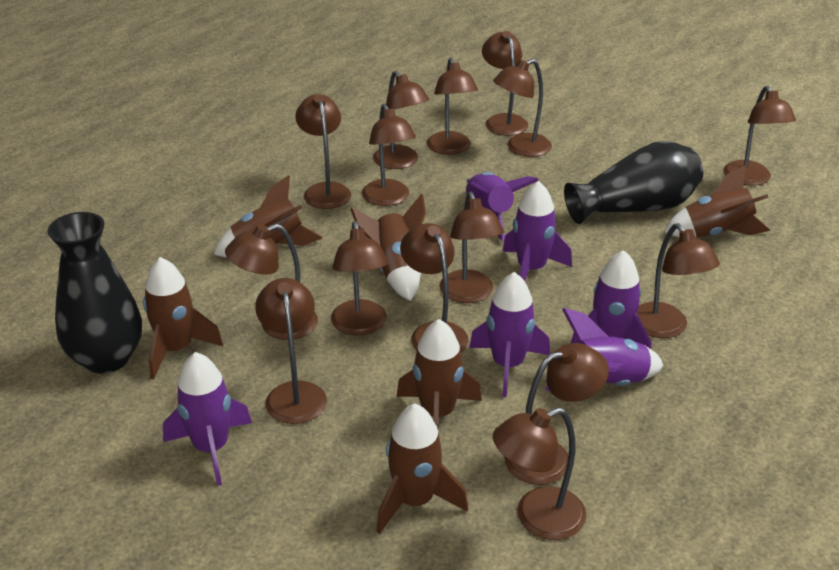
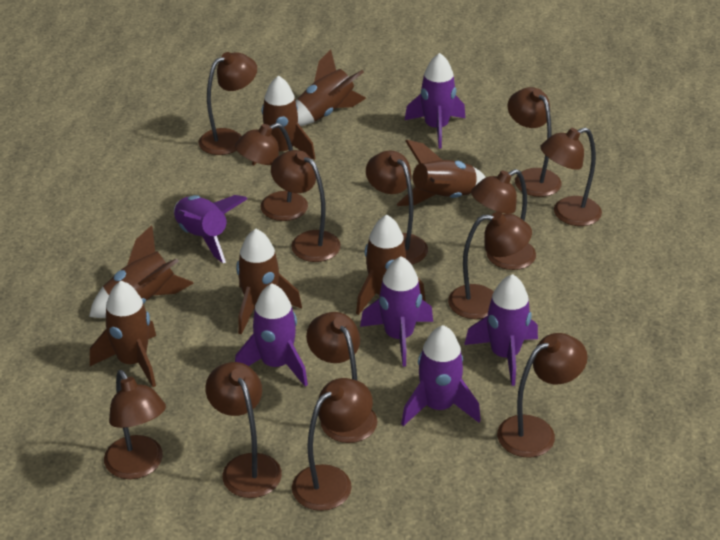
black vase: [47,212,142,374] [564,141,703,224] = 2 -> none = 0
brown lamp: [225,224,318,340] [255,278,327,424] [295,94,351,209] [331,221,388,336] [362,104,416,206] [373,71,429,169] [400,223,468,352] [427,58,478,155] [440,192,504,303] [482,31,528,136] [493,59,552,157] [493,407,587,540] [504,343,609,485] [637,223,720,338] [723,85,796,186] = 15 -> [104,370,166,479] [198,52,257,155] [205,362,282,498] [235,123,308,221] [271,150,341,262] [292,378,373,511] [306,312,377,443] [366,150,428,265] [448,211,532,319] [471,169,536,270] [497,333,587,458] [508,87,561,197] [540,128,602,226] = 13
brown rocket: [143,257,223,379] [214,175,323,258] [350,193,426,301] [376,404,468,534] [396,319,482,429] [664,165,771,238] = 6 -> [89,225,194,318] [90,281,156,387] [236,229,302,334] [252,75,316,166] [295,49,366,126] [356,215,426,315] [397,140,486,206] = 7

